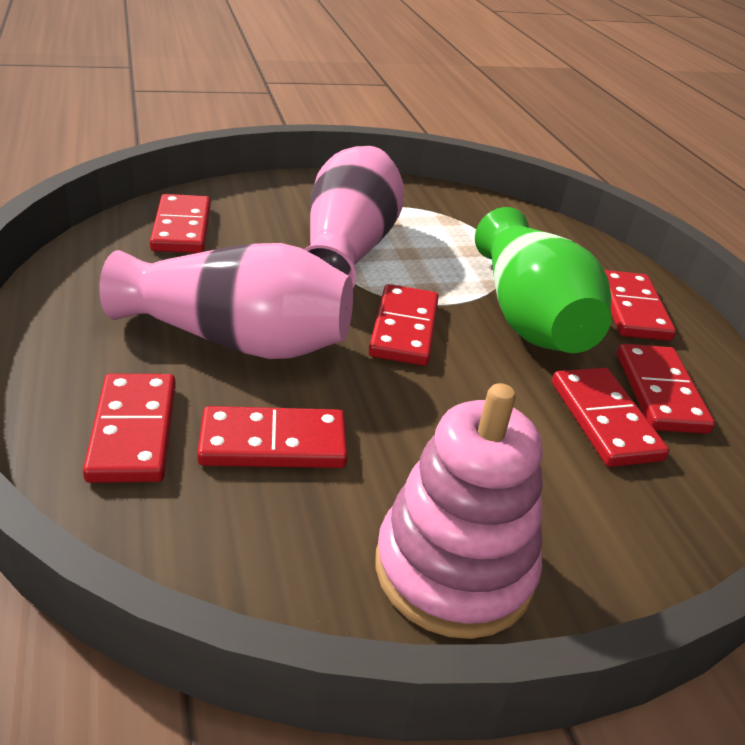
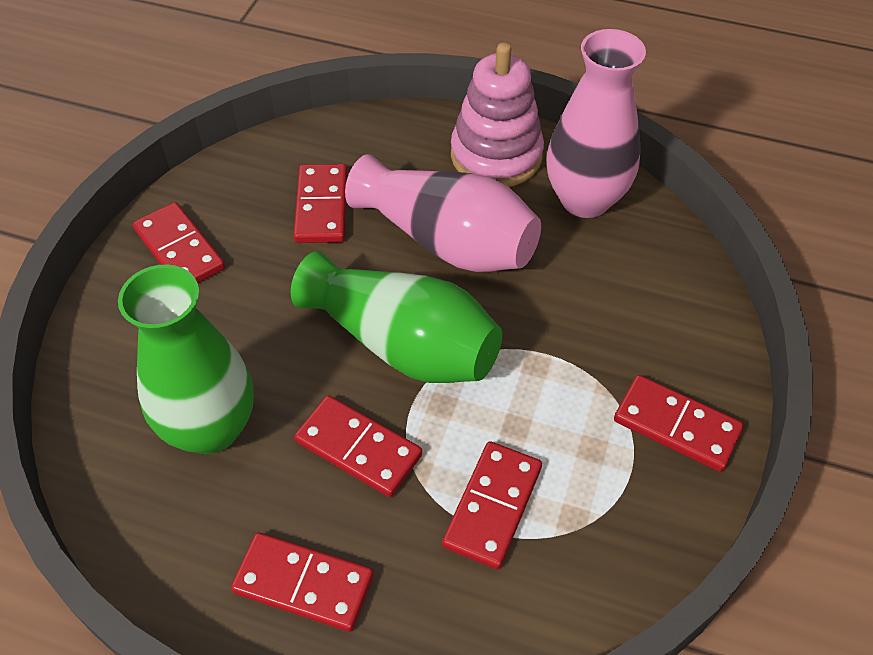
green vase: [475,207,611,353] = 1 -> [118,264,254,454] [291,251,502,383] = 2
red domino: [83,374,176,483] [150,194,211,253] [197,406,348,468] [369,284,439,366] [552,368,669,467] [604,270,676,341] [617,344,715,434] = 7 -> [133,202,225,283] [231,533,374,632] [293,164,348,243] [294,395,422,497] [442,441,542,570] [614,375,744,472] = 6

